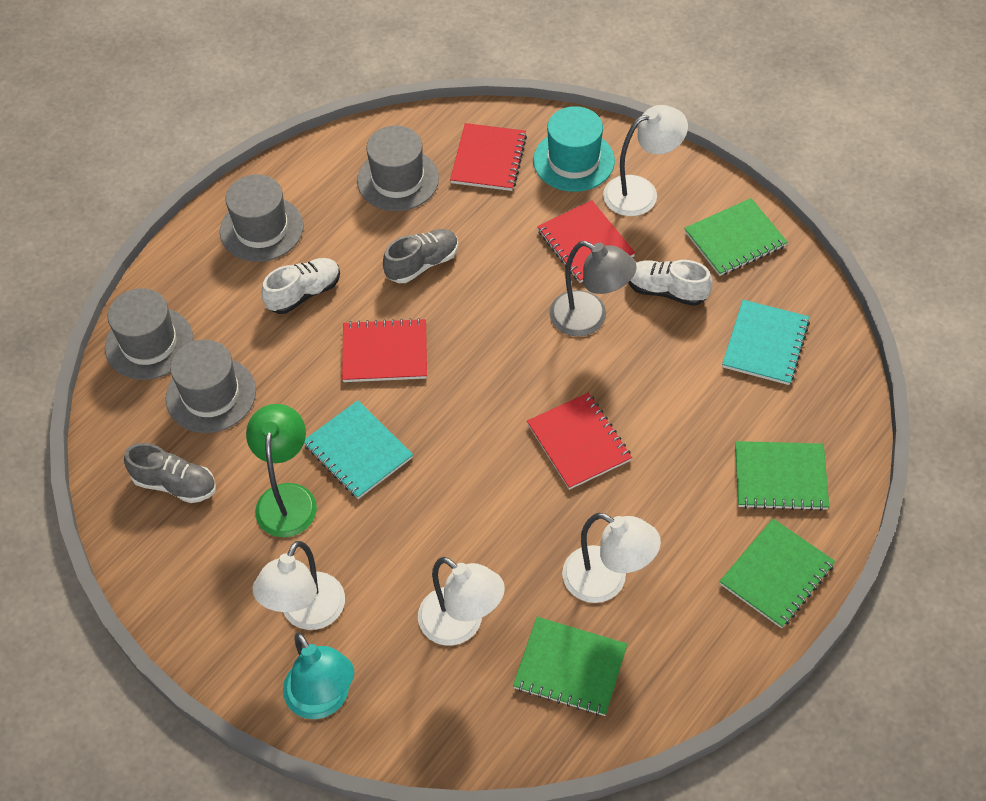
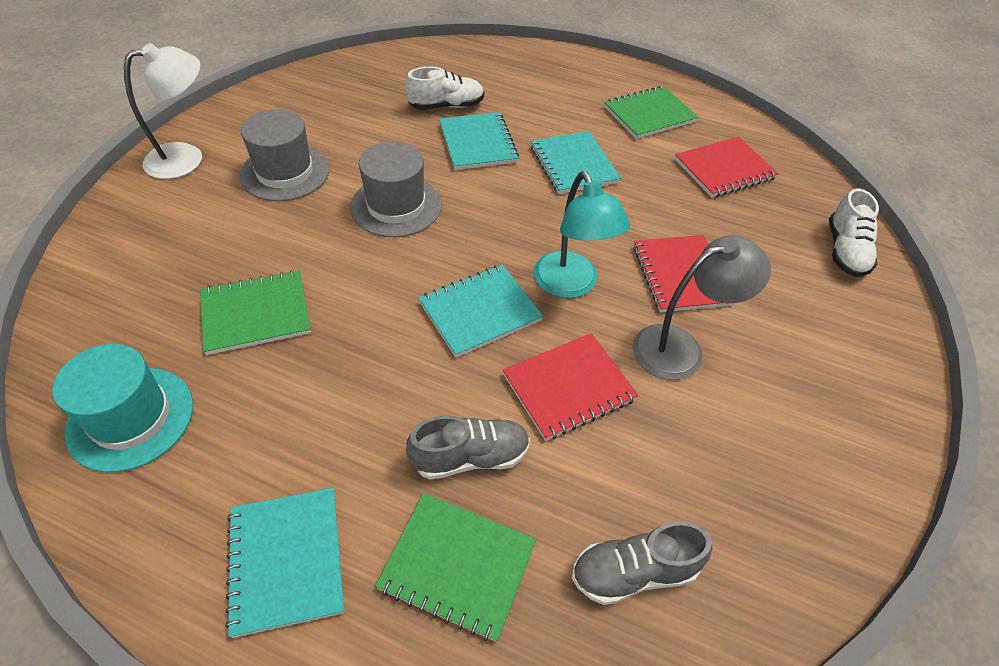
green lamp: [246,404,317,537] = 1 -> none = 0
green notebook: [513,617,627,716] [684,198,788,276] [719,519,835,628] [735,441,829,511] = 4 -> [200,270,311,355] [375,493,536,642] [604,86,699,139] = 3
grey hat: [105,288,193,380] [166,339,256,433] [220,174,303,262] [357,125,439,211] = 4 -> [239,109,329,201] [350,142,442,237] = 2
red notebook: [342,318,427,382] [450,123,527,191] [527,393,632,490] [537,200,635,283] = 4 -> [503,333,639,441] [633,235,734,312] [675,137,779,197] = 3
turquoise notebook: [304,400,413,499] [722,299,810,385] = 2 -> [225,488,344,638] [418,265,543,358] [439,112,519,170] [530,131,621,194] = 4
white lamp: [252,541,345,630] [418,557,505,646] [562,513,661,603] [603,105,688,216] = 4 -> [124,43,202,179] = 1

